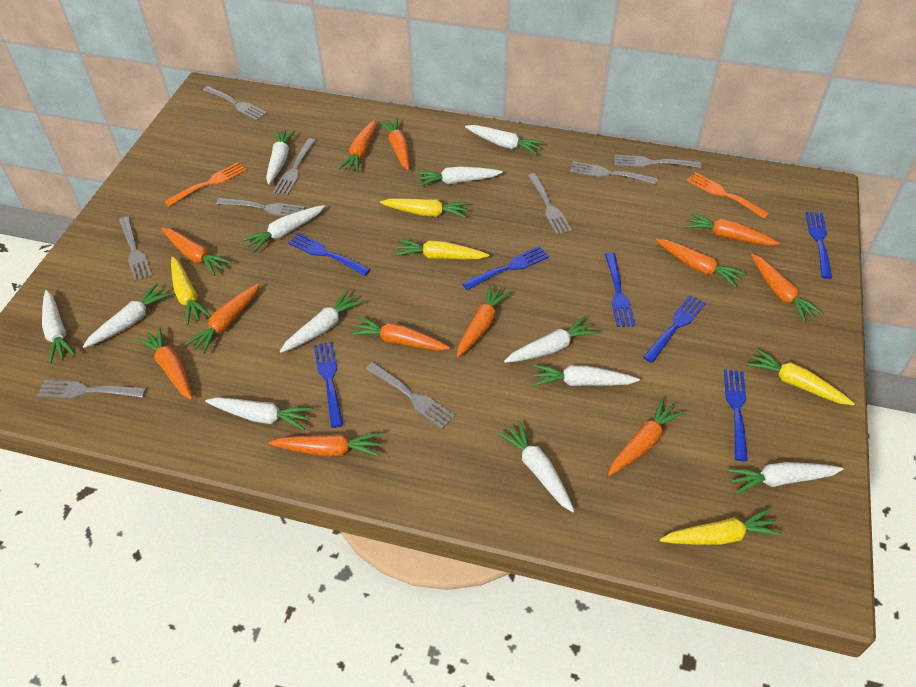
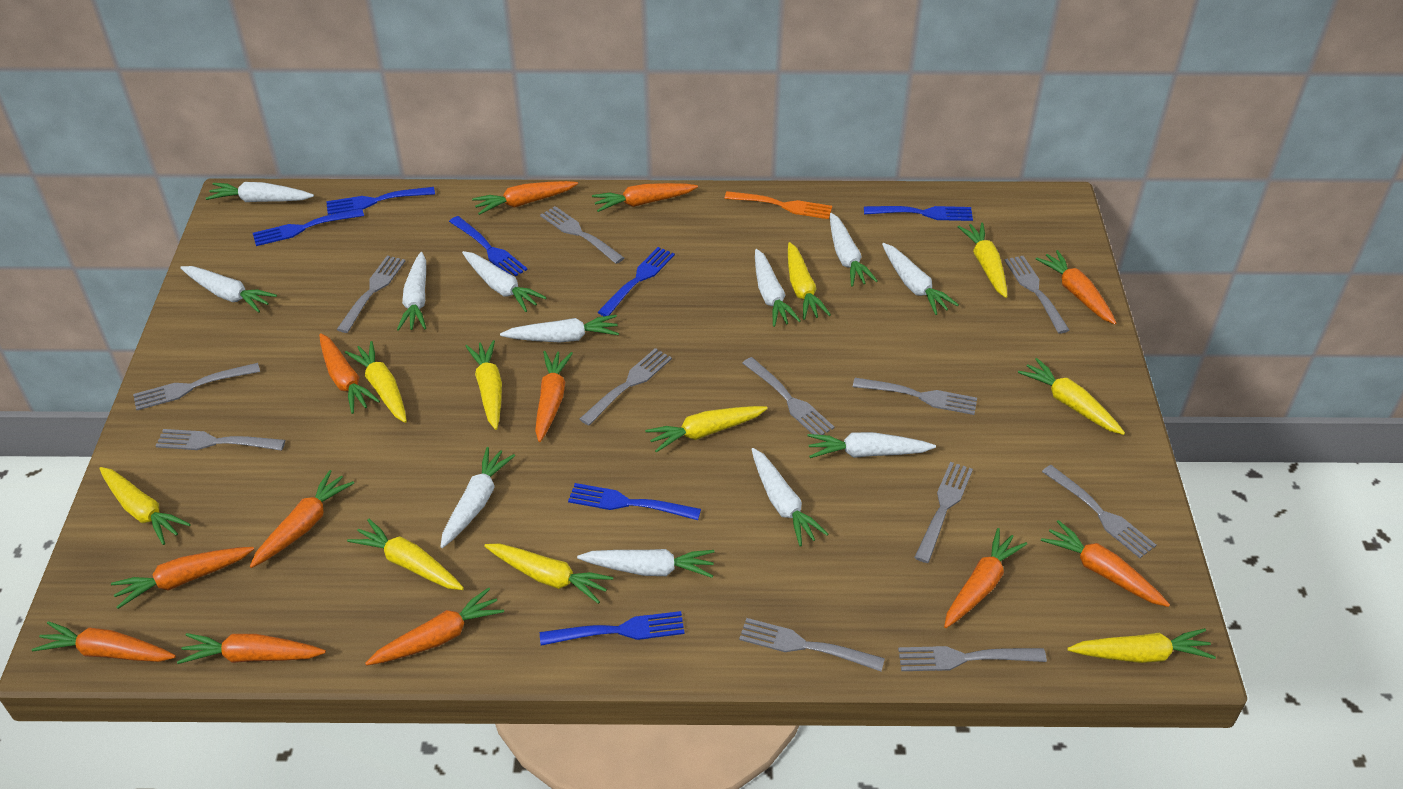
grey fork: [37,380,146,398] [119,216,152,281] [203,86,267,120] [216,198,305,216] [273,138,316,196] [366,362,455,429] [528,173,572,235] [570,161,658,184] [614,155,701,168] = 9 -> [133,363,260,410] [156,429,285,451] [336,256,405,333] [540,206,624,264] [579,348,672,426] [739,618,885,671] [742,357,835,435] [853,378,977,415] [898,646,1047,671] [914,462,973,563] [1004,256,1070,334] [1042,465,1156,558] = 12
orange fork: [164,162,247,206] [686,172,770,219] = 2 -> [724,191,832,219] = 1
yellow carrot: [171,257,211,325] [380,199,469,218] [395,239,489,259] [660,508,782,545] [747,348,855,405] = 5 -> [99,467,191,545] [345,341,407,423] [347,519,464,590] [465,340,502,430] [484,544,613,604] [645,406,768,453] [788,242,831,320] [958,222,1007,298] [1018,358,1125,435] [1067,628,1216,663] = 10

